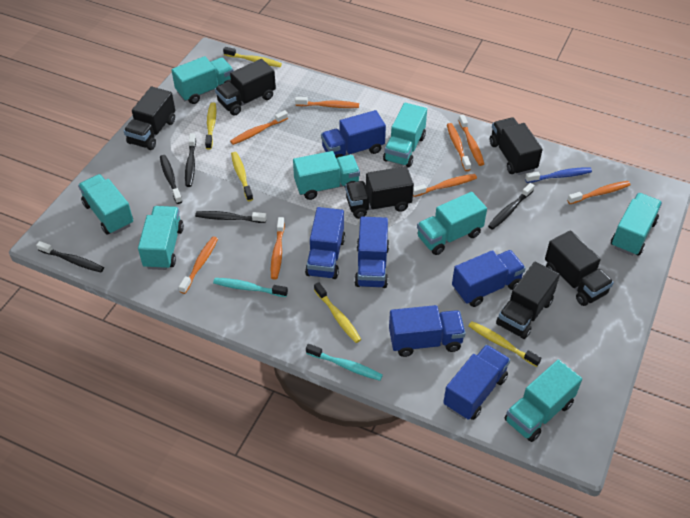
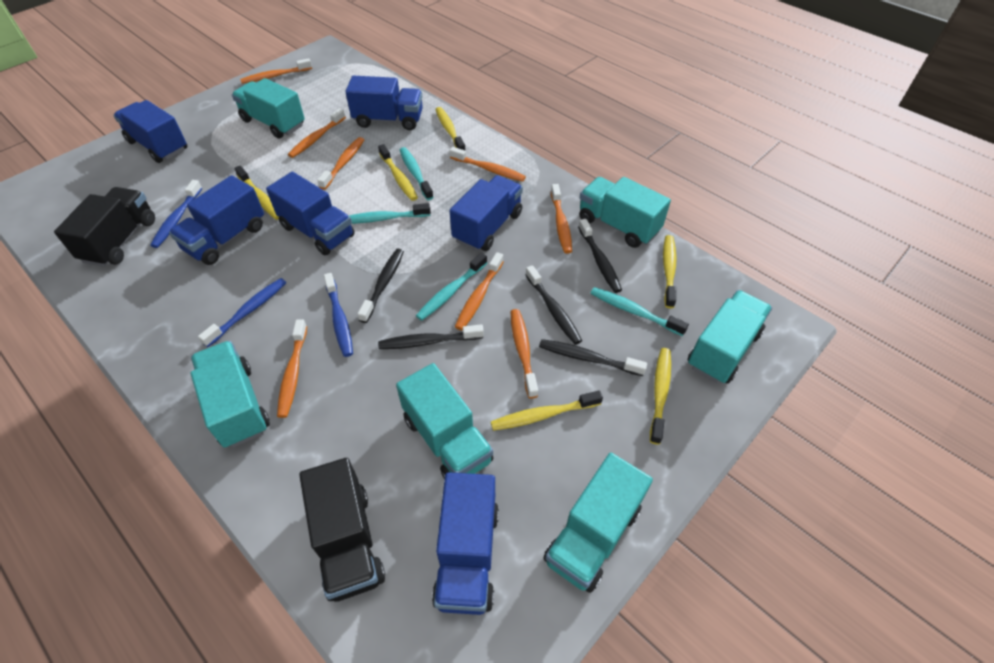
black truck: [124,86,175,150] [215,59,276,115] [345,166,414,219] [490,118,543,175] [496,262,560,339] [545,230,614,306] = 6 -> [54,187,155,267] [299,458,385,602] = 2
blue toothbrush: [525,167,592,183] = 1 -> [150,180,202,248] [198,278,286,347] [324,273,353,357] = 3
turquoise toothbrush: [213,278,288,297] [306,344,383,381] = 2 -> [349,203,431,224] [400,147,434,200] [416,253,487,321] [590,287,689,336] = 4
turquoise truck: [78,174,133,235] [138,206,184,270] [172,56,234,104] [293,151,360,200] [383,103,427,168] [417,192,487,255] [505,360,582,442] [611,193,662,256] = 8 -> [191,341,270,448] [232,78,305,138] [396,363,493,480] [543,453,653,593] [579,177,671,248] [687,290,772,384] = 6
yellow toothbrush: [205,103,216,150] [223,47,282,67] [231,152,253,201] [314,282,361,343] [468,321,541,367] = 5 -> [234,166,279,220] [378,144,418,201] [435,107,465,150] [491,390,603,431] [650,348,671,445] [663,235,677,309] = 6

